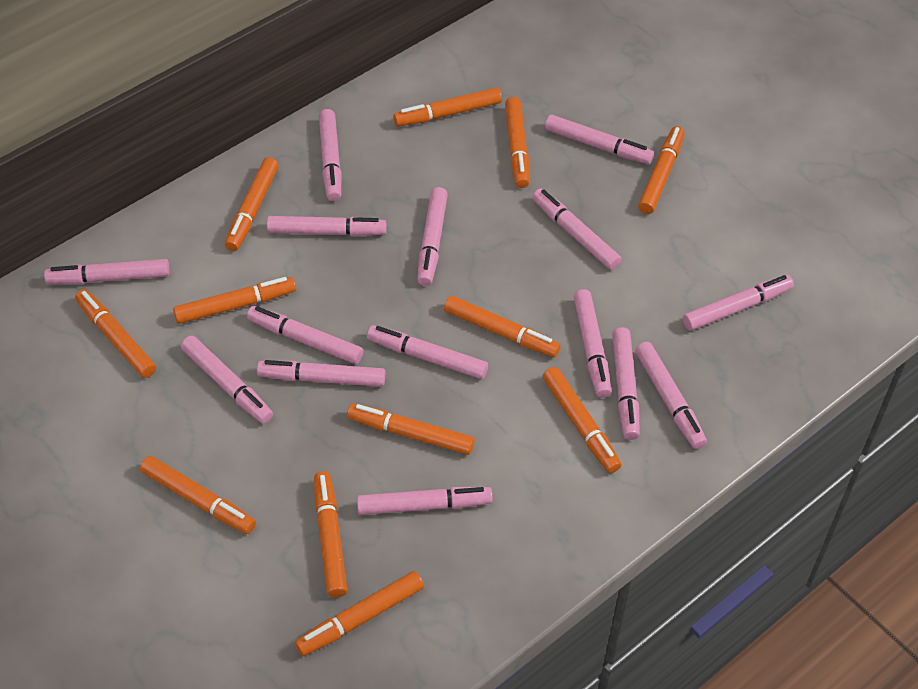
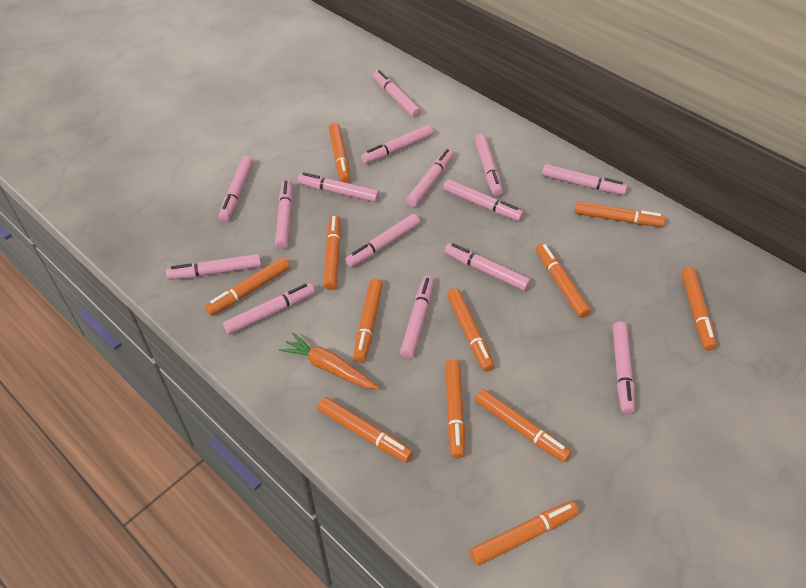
orange carrot: none = 0 -> [279,333,380,389] = 1

